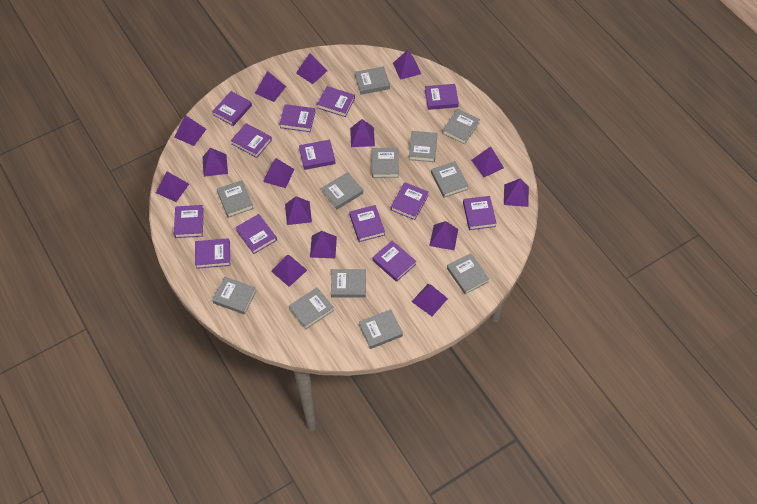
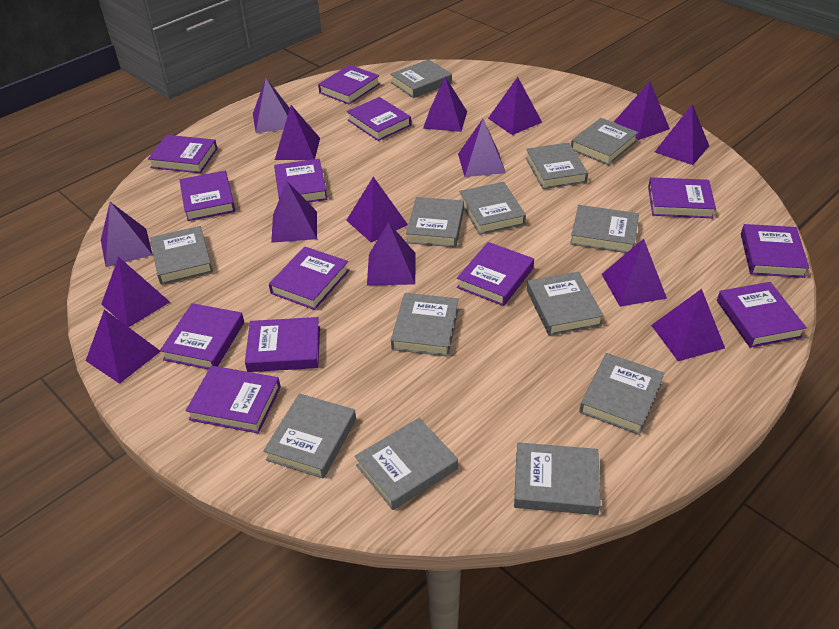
grey book: [212,277,256,314] [217,180,254,218] [289,287,334,330] [321,172,363,209] [331,269,366,298] [355,66,390,95] [359,309,403,349] [372,148,399,178] [409,131,438,162] [431,161,468,198] [442,109,480,144] [447,253,489,294] = 12 -> [150,226,213,285] [263,393,356,479] [355,418,458,510] [390,59,452,98] [391,293,459,357] [406,197,464,247] [459,182,526,235] [514,442,601,515] [526,142,588,189] [527,271,604,336] [570,205,639,253] [571,118,638,165] [579,353,665,435] = 13

